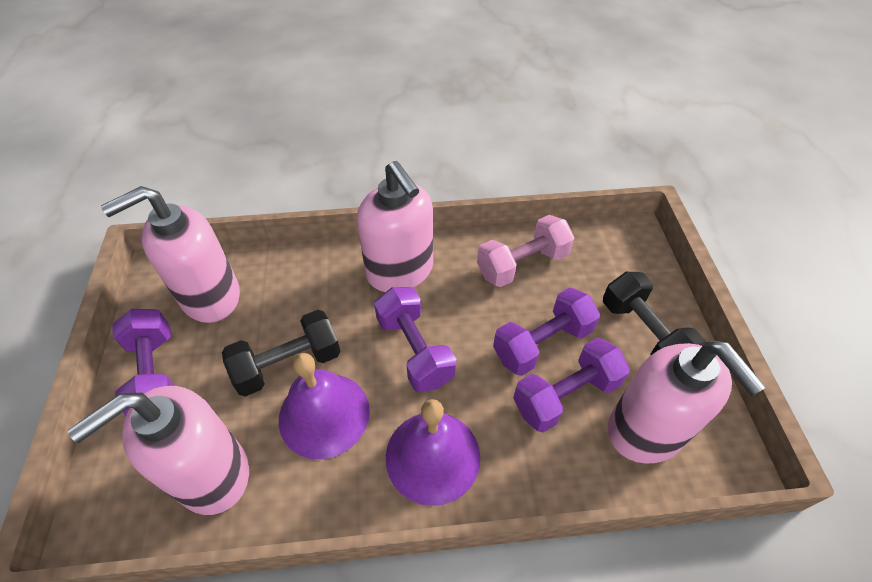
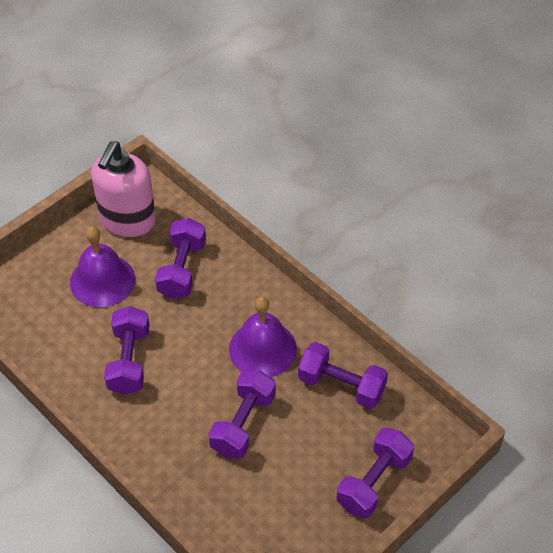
black dumbbell: [222,310,341,397] [603,272,706,356] = 2 -> none = 0
pink dumbbell: [477,215,574,287] = 1 -> none = 0
pink soap dispenser: [68,386,249,515] [101,186,240,323] [357,161,433,292] [608,340,766,464] = 4 -> [91,141,156,237] = 1
purple dumbbell: [112,309,175,415] [374,287,456,392] [493,287,600,376] [513,337,630,432] = 4 -> [104,306,150,395] [155,218,206,299] [209,370,276,459] [298,342,388,409] [337,428,414,519] = 5

